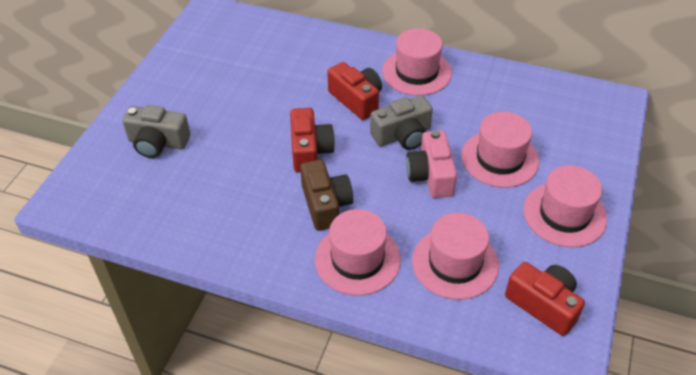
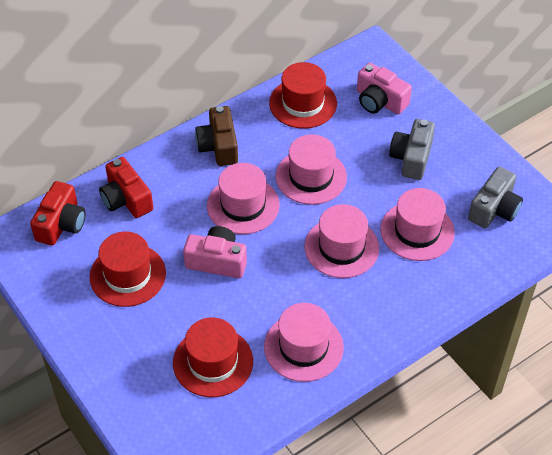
pink camera: [406,130,457,198] = 1 -> [183,226,247,278] [357,63,412,114] = 2
red camera: [290,108,335,173] [328,62,382,120] [505,262,585,336] = 3 -> [30,181,86,246] [99,157,153,218] = 2
red hat: none = 0 -> [90,232,166,307] [173,318,253,397] [269,62,337,129] = 3

